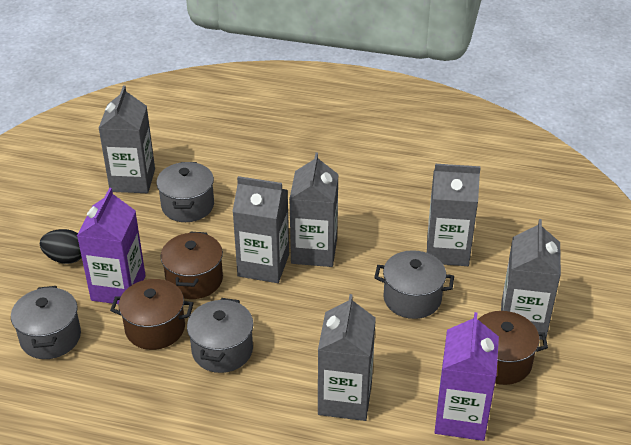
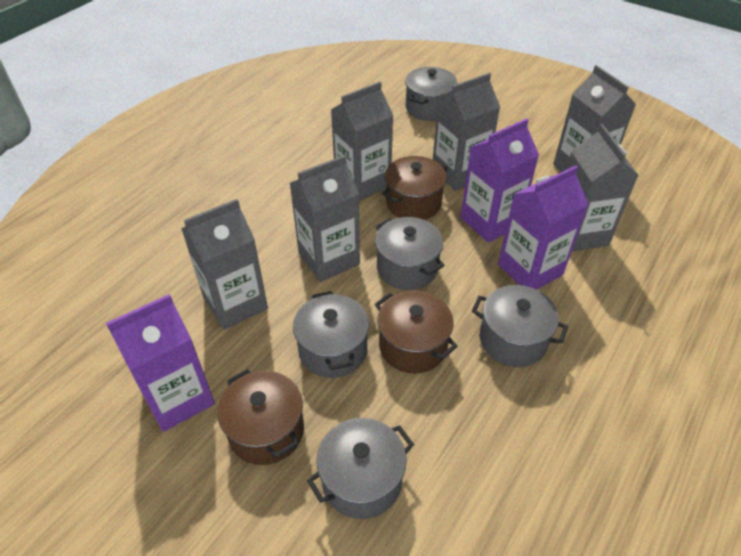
black egg: [40,229,82,264] = 1 -> none = 0
grey pot: [11,286,81,359] [157,162,214,222] [187,298,254,373] [374,250,454,319] = 4 -> [293,291,369,378] [307,418,414,519] [375,217,445,290] [405,67,457,121] [472,285,568,367] = 5
purple carton: [77,188,146,304] [435,312,499,441] = 2 -> [106,294,215,432] [460,118,539,243] [498,165,589,290] = 3

